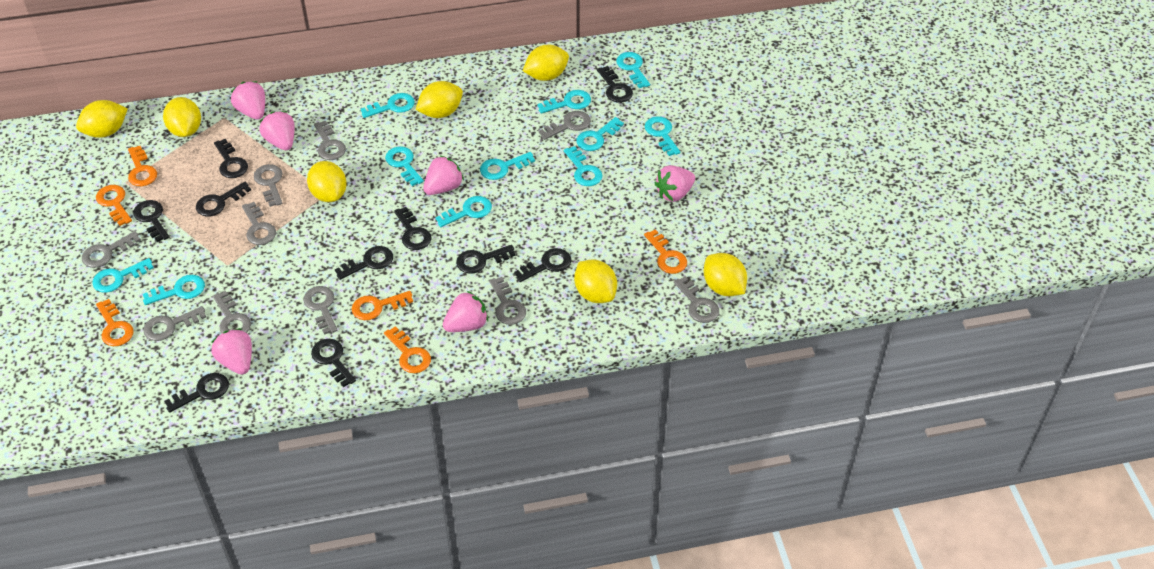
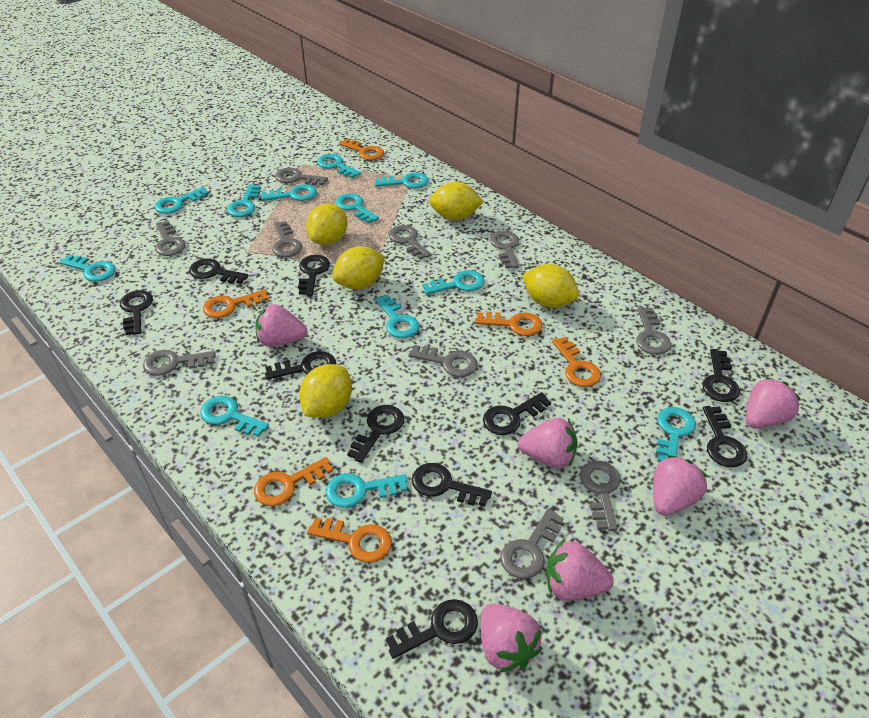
turquoise key: [92,258,153,293] [143,275,205,305] [361,93,415,118] [385,146,424,186] [435,196,492,227] [480,152,535,180] [538,90,591,114] [564,146,603,186] [576,117,624,151] [616,52,650,88] [645,116,680,156] = 11 -> [59,255,116,282] [154,187,209,214] [200,396,269,437] [227,184,261,217] [261,184,317,201] [317,154,361,178] [326,473,407,508] [336,193,379,223] [375,172,428,188] [375,295,419,338] [423,270,485,295] [656,407,696,462] = 12
yellow lemon: [76,100,128,138] [163,97,201,137] [307,161,347,202] [416,81,463,118] [523,45,569,81] [574,259,617,303] [704,253,747,296] = 7 -> [299,364,352,418] [306,203,348,245] [332,246,385,290] [429,182,484,220] [522,264,579,308] = 5

